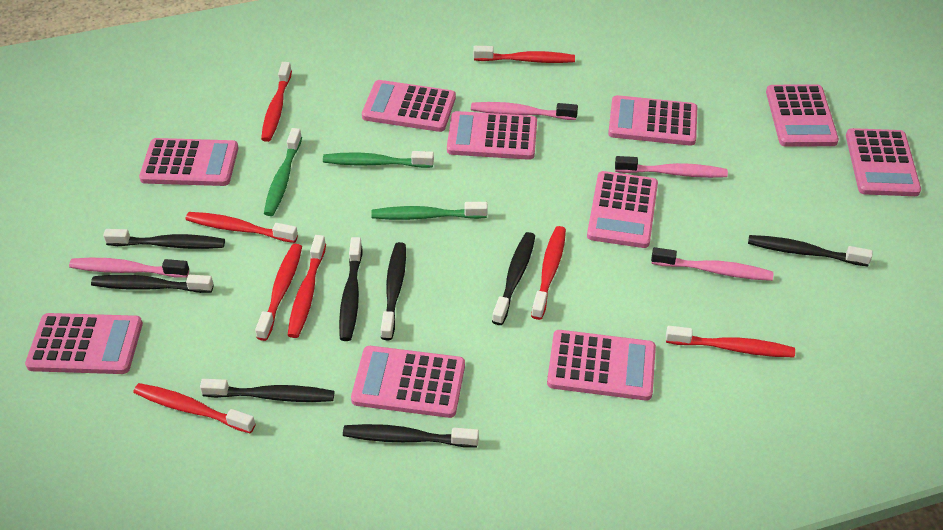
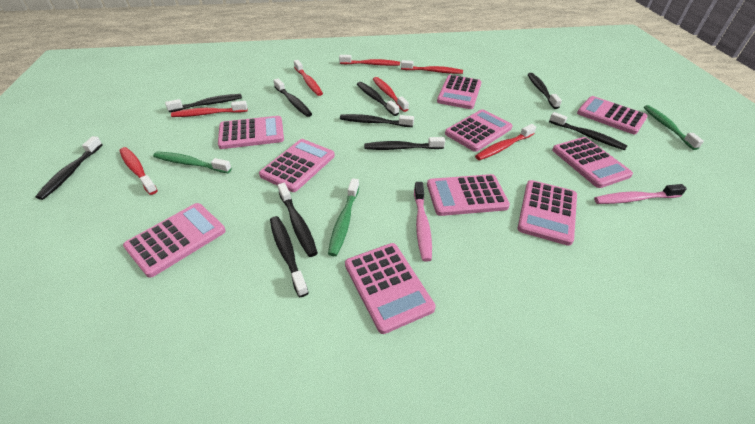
black toothbrush: [91,275,213,293] [103,229,225,249] [200,379,334,402] [339,237,363,341] [343,424,479,448] [381,242,406,340] [492,232,535,325] [748,235,872,266] = 8 -> [35,136,103,200] [165,94,242,112] [270,216,309,297] [273,78,312,117] [278,183,318,257] [340,114,414,127] [357,82,399,116] [364,137,445,150] [528,73,562,109] [549,112,627,150] = 10
pink toothbrush: [69,258,189,278] [471,102,578,120] [615,156,728,178] [651,247,773,281] = 4 -> [414,182,432,262] [594,184,687,204] = 2
red toothbrush: [133,383,256,434] [186,212,298,243] [255,244,302,341] [261,62,292,142] [288,235,326,338] [473,46,575,63] [531,226,566,320] [666,326,795,357] = 8 -> [119,147,158,195] [171,101,248,117] [294,60,323,96] [339,55,400,66] [373,77,409,112] [401,60,463,74] [475,124,536,160] = 7

